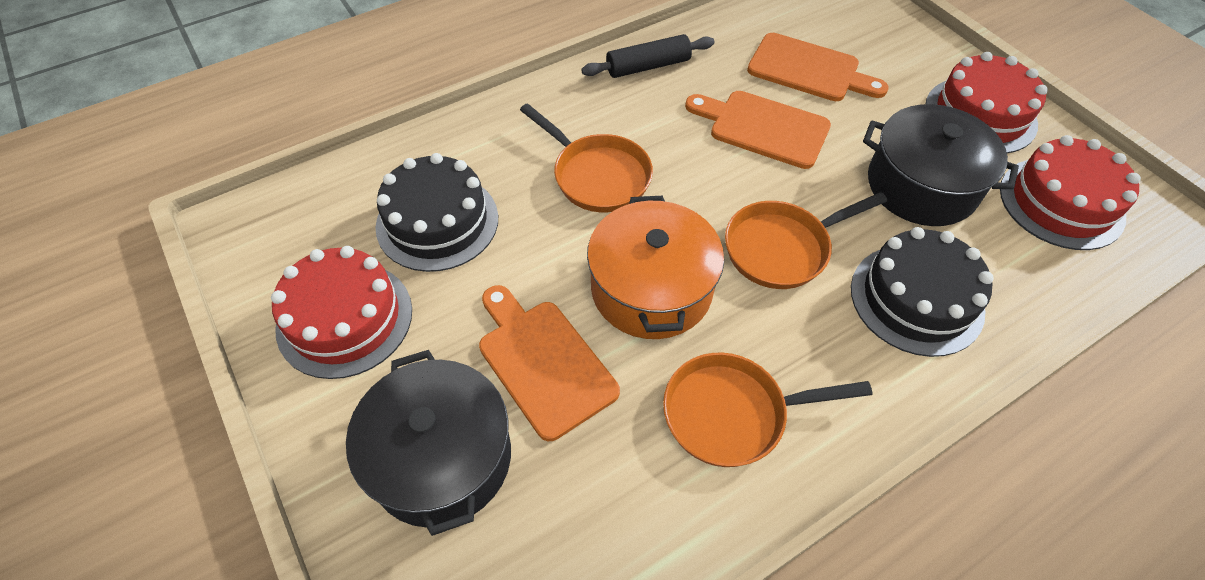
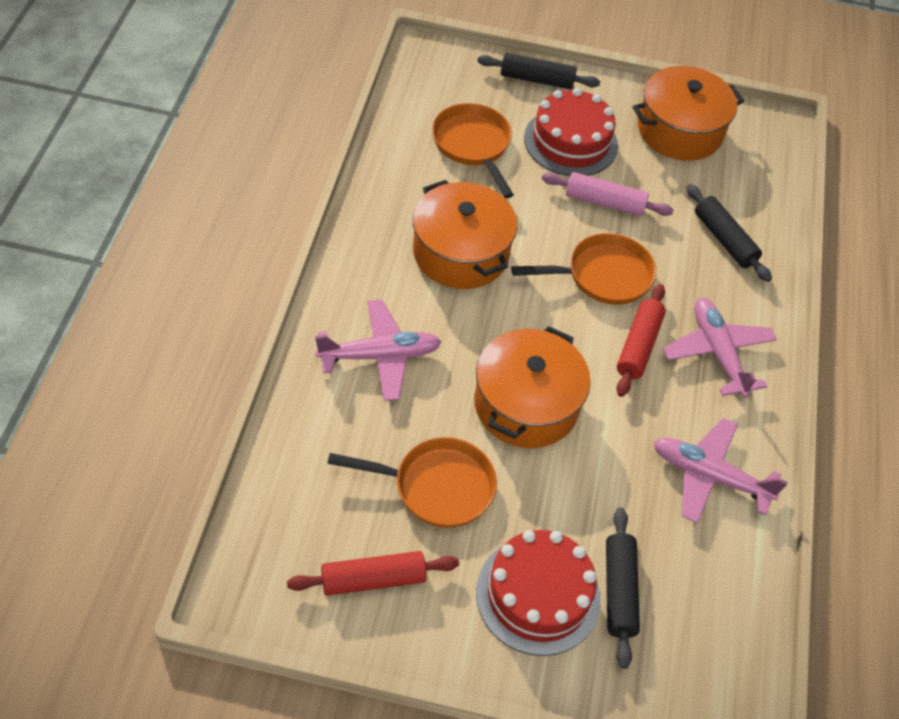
black cake: [375,153,498,272] [851,227,994,357] = 2 -> none = 0
black pot: [346,350,511,536] [863,104,1019,226] = 2 -> none = 0
black rolling pin: [581,34,714,78] = 1 -> [477,53,600,90] [606,507,640,669] [686,184,772,282] = 3
orange cutting board: [479,285,620,441] [685,91,831,169] [747,33,889,101] = 3 -> none = 0
orange pot: [587,196,724,339] = 1 -> [413,180,517,289] [474,326,591,448] [633,66,744,161] = 3
pink plane: none = 0 -> [315,299,441,401] [654,418,788,523] [663,298,777,398] = 3
pink rolling pin: none = 0 -> [542,172,674,216] = 1
red cake: [271,246,412,379] [926,52,1048,153] [1000,135,1141,250] = 3 -> [476,530,601,656] [524,88,618,176] = 2
red rolling pin: none = 0 -> [287,551,459,596] [616,284,666,397] = 2

